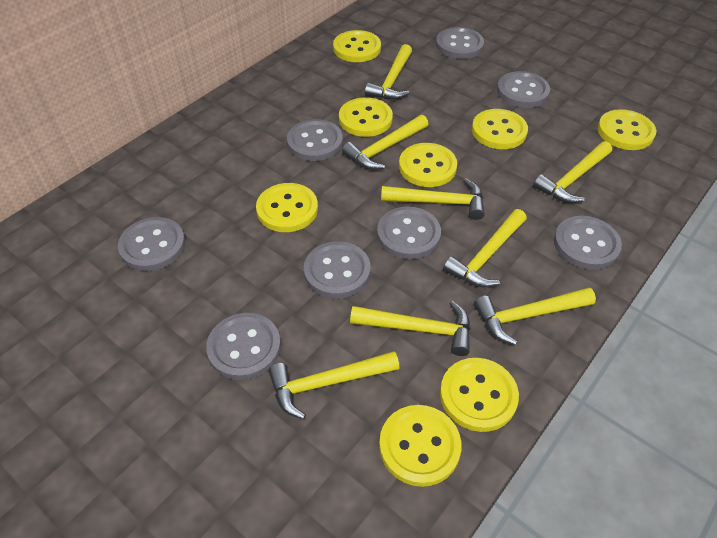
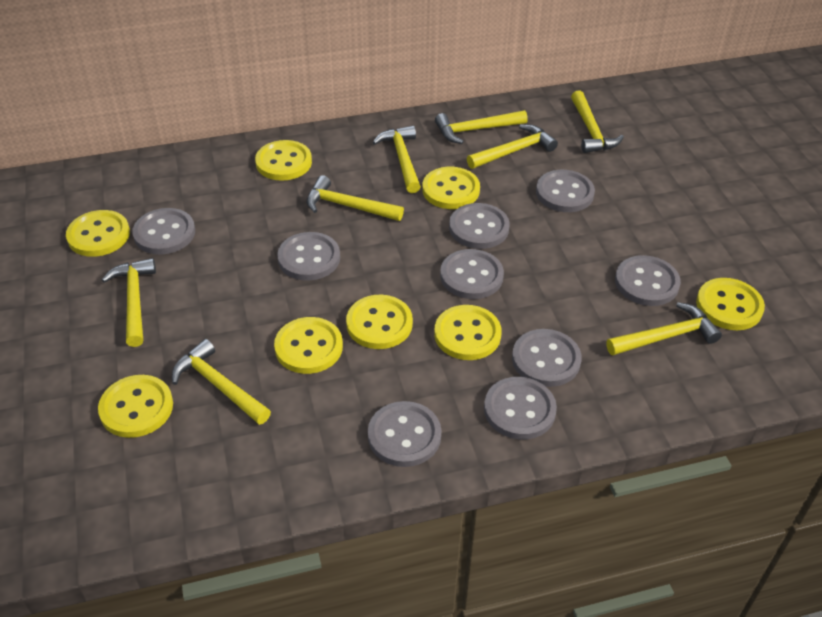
grey button: [118,217,185,271] [206,313,281,380] [287,119,343,161] [304,241,370,298] [377,207,441,259] [436,27,484,59] [497,71,550,108] [554,216,622,270] = 8 -> [132,208,195,255] [277,232,340,281] [368,401,441,467] [440,249,504,299] [449,203,510,249] [484,377,557,440] [512,329,582,387] [536,170,595,212] [615,255,681,306] = 9

